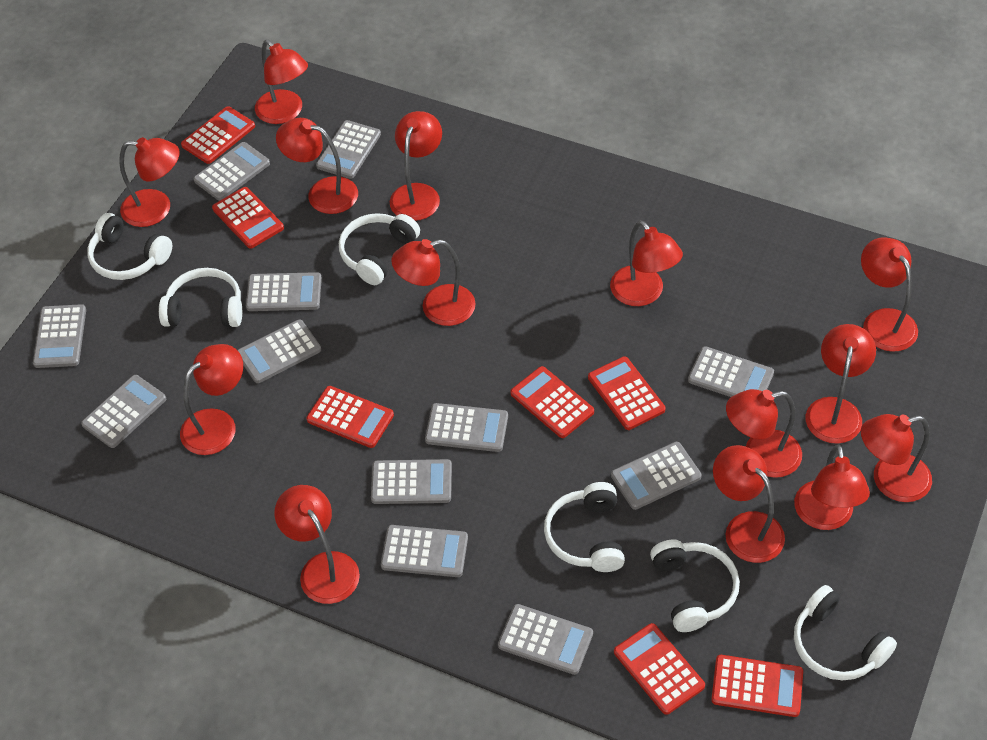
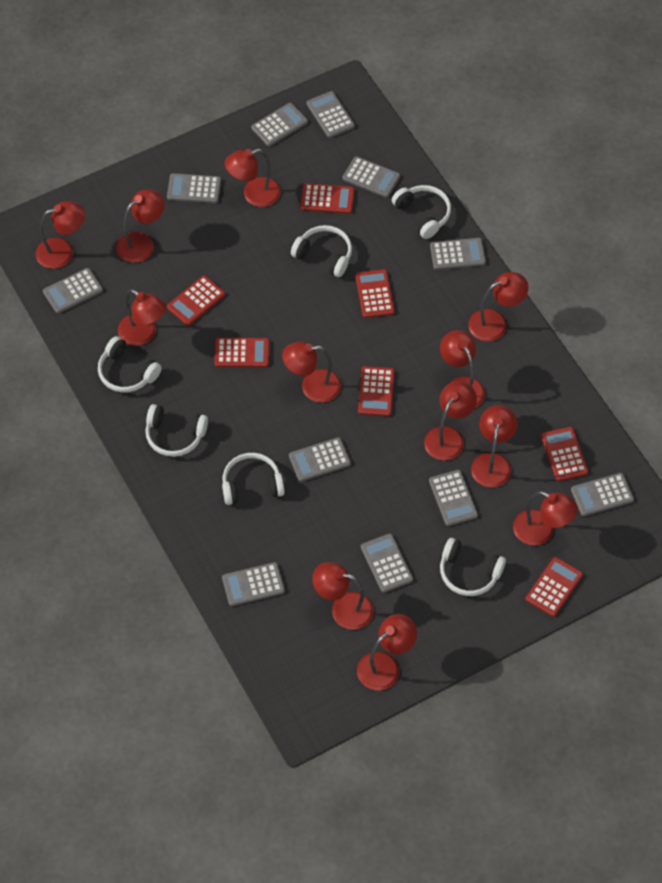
grey calculator: [33,304,86,368] [81,375,166,448] [194,142,270,201] [238,320,321,383] [246,272,322,311] [316,120,381,179] [371,459,452,504] [381,525,468,577] [425,403,508,452] [498,604,593,675] [611,442,702,510] [688,346,774,397] = 12 -> [43,268,103,314] [167,173,221,203] [222,562,285,606] [251,103,308,146] [289,437,351,482] [306,91,355,138] [342,156,400,198] [361,534,413,593] [429,470,478,526] [430,238,486,270] [571,473,634,516] = 11
red lamp: [119,137,180,227] [180,344,243,455] [255,40,308,124] [274,485,360,604] [276,118,358,214] [390,111,442,221] [391,239,476,326] [610,220,683,306] [713,445,785,563] [726,389,802,478] [794,445,870,530] [806,324,876,444] [861,237,918,352] [861,414,932,502] = 14 -> [36,201,85,269] [116,189,165,263] [118,289,166,346] [225,149,281,207] [282,342,341,403] [312,562,374,630] [357,614,417,691] [424,381,477,461] [440,330,485,408] [468,272,529,341] [471,405,517,488] [513,491,578,546] = 12

